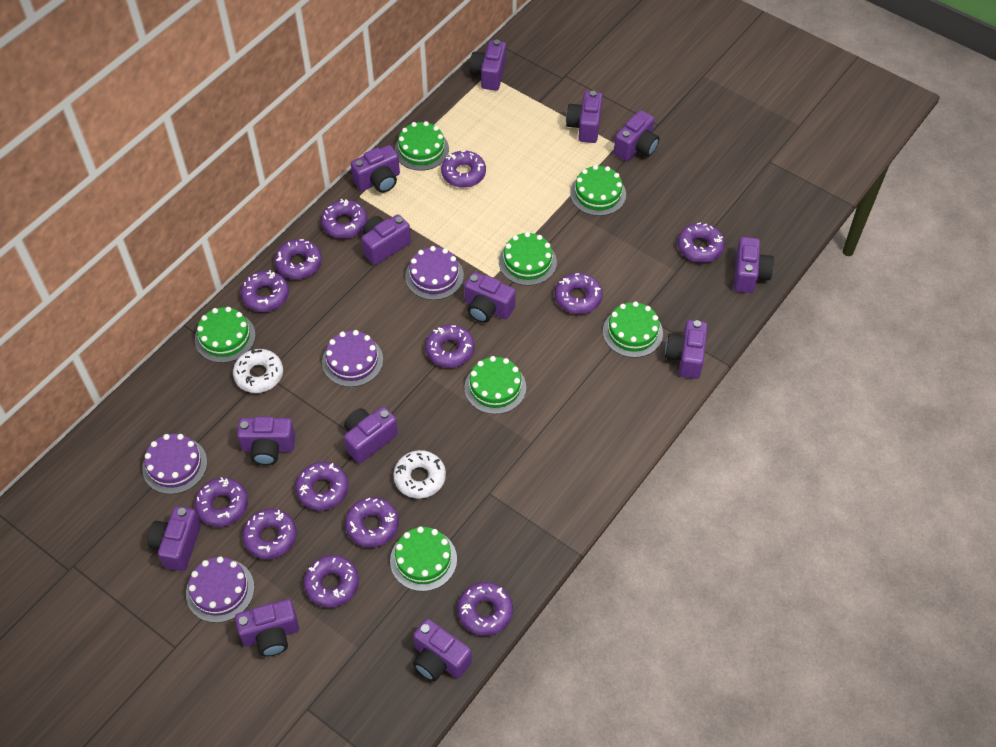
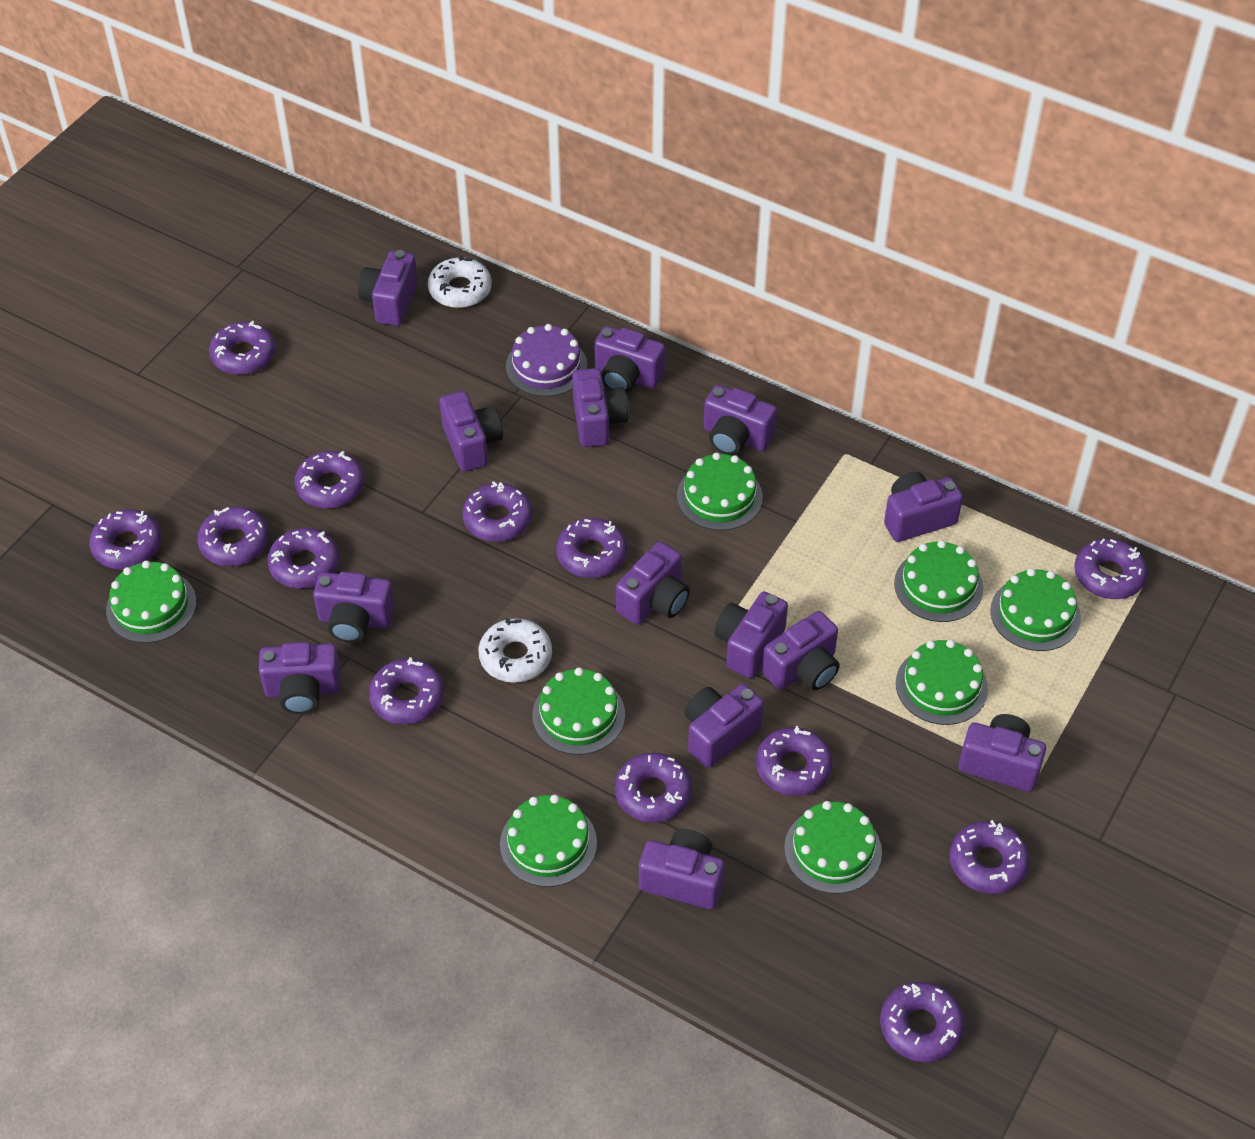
green cake: [195,307,256,363] [390,527,457,591] [394,121,449,171] [465,356,526,414] [499,232,557,286] [570,165,626,216] [603,301,663,358] = 7 -> [106,560,196,643] [500,794,597,887] [532,667,625,755] [677,452,763,531] [784,801,882,894] [894,540,983,622] [896,640,988,725] [990,568,1081,651] = 8
purple cake: [142,434,207,494] [186,556,254,623] [322,330,383,387] [405,246,464,300] = 4 -> [506,324,587,397] = 1
purple camera: [147,506,201,571] [235,599,299,657] [237,417,295,465] [344,407,398,464] [351,145,400,193] [362,214,411,265] [413,619,472,681] [464,272,516,323] [470,39,506,91] [566,91,603,143] [614,110,659,161] [665,320,708,379] [734,237,774,293] = 13 -> [259,642,341,714] [313,572,395,643] [358,250,418,326] [440,391,503,472] [572,368,629,447] [594,326,665,393] [616,542,690,625] [639,829,724,909] [685,684,764,768] [704,385,777,455] [714,592,788,678] [762,611,840,691] [884,472,963,542] [958,714,1046,792] = 14

